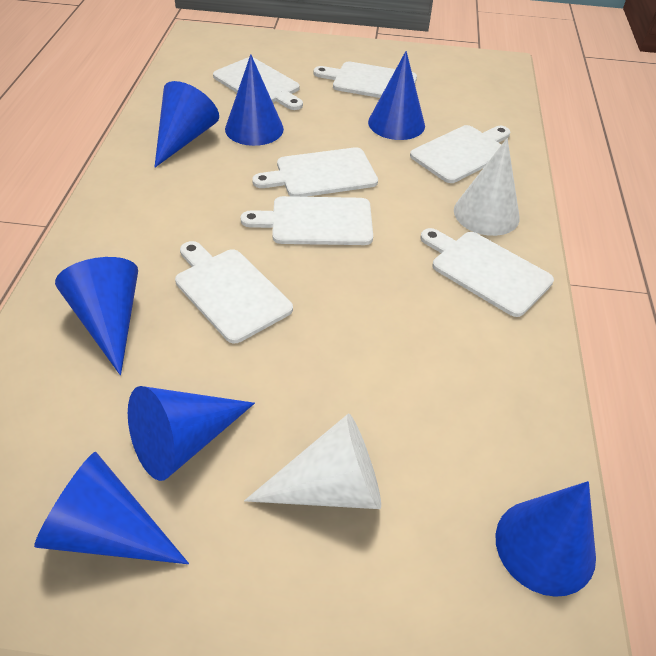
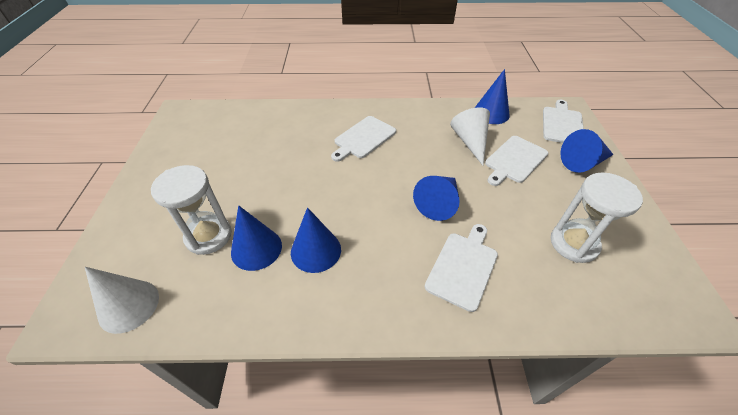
blue cone: [34,452,189,564] [55,257,138,375] [128,386,255,481] [155,81,219,167] [225,54,284,146] [368,51,425,140] [496,481,596,597] = 7 -> [231,205,282,271] [291,207,341,273] [413,176,460,221] [475,69,510,124] [560,129,614,173] = 5
white cutting board: [175,241,293,343] [213,57,303,110] [240,196,373,245] [252,147,378,197] [313,61,417,98] [410,125,511,183] [420,228,554,317] = 7 -> [331,116,396,162] [424,224,498,312] [485,136,548,186] [543,100,584,143] = 4
white hourglass: none = 0 -> [151,165,232,255] [551,172,643,263] = 2

